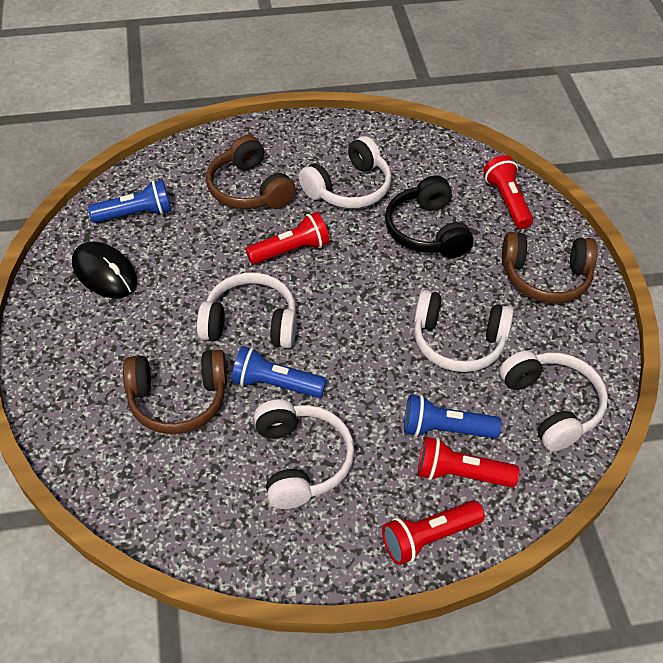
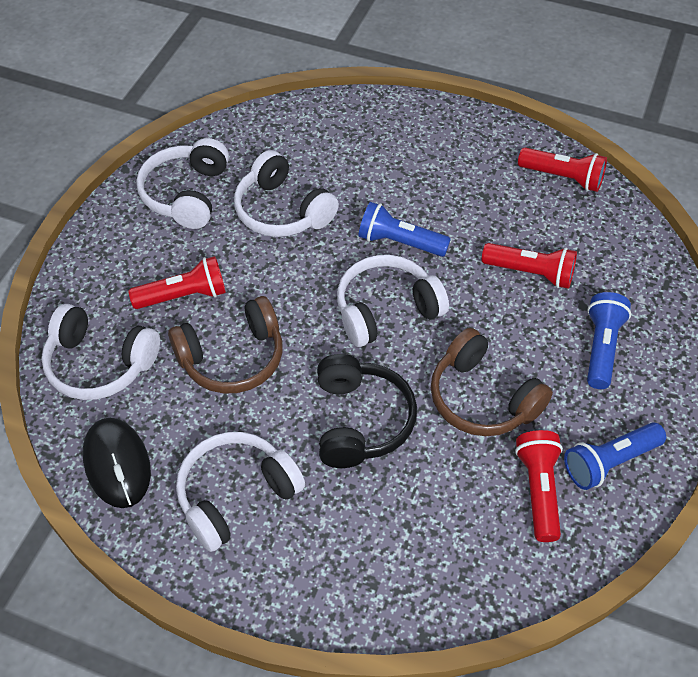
brown headphones: [123,350,227,434] [206,135,296,209] [502,232,597,303] = 3 -> [168,296,282,394] [431,328,553,436] = 2

